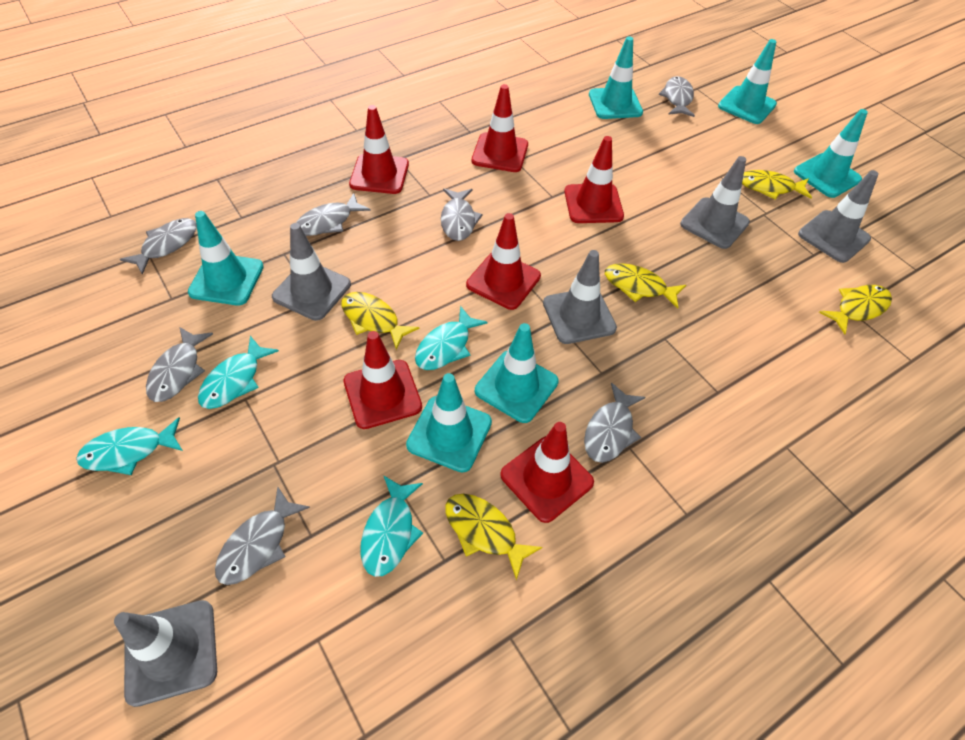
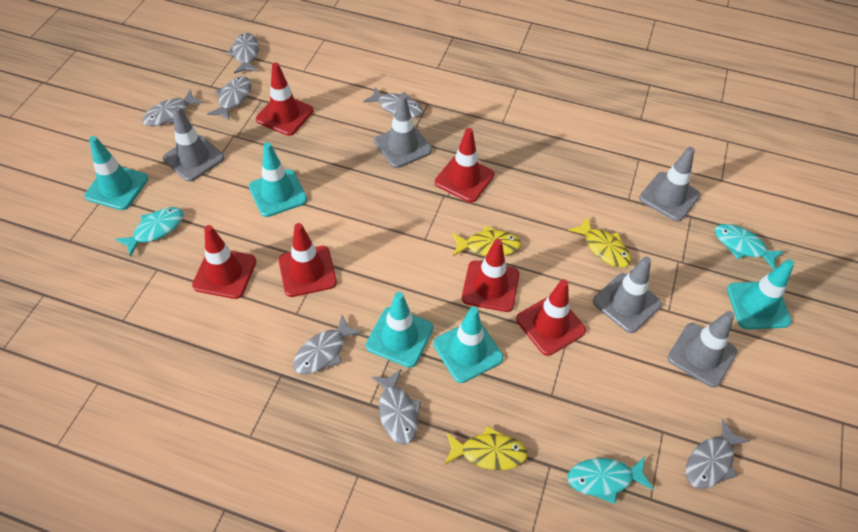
turquoise fish: [76,417,183,475] [198,336,279,409] [361,475,423,577] [415,306,488,370] = 4 -> [115,207,184,257] [568,456,653,504] [715,224,785,270] = 3
turquoise traffic cone: [188,211,264,305] [406,373,492,473] [475,323,559,423] [589,36,643,119] [718,39,777,124] [794,109,868,198] = 6 -> [84,136,148,210] [249,142,307,217] [366,292,433,368] [433,307,503,383] [727,259,794,329] = 5
yellow fish: [341,292,419,350] [445,494,542,581] [605,263,686,309] [742,170,812,200] [819,285,892,335] = 5 -> [444,426,528,470] [452,226,521,256] [568,217,631,267] = 3

